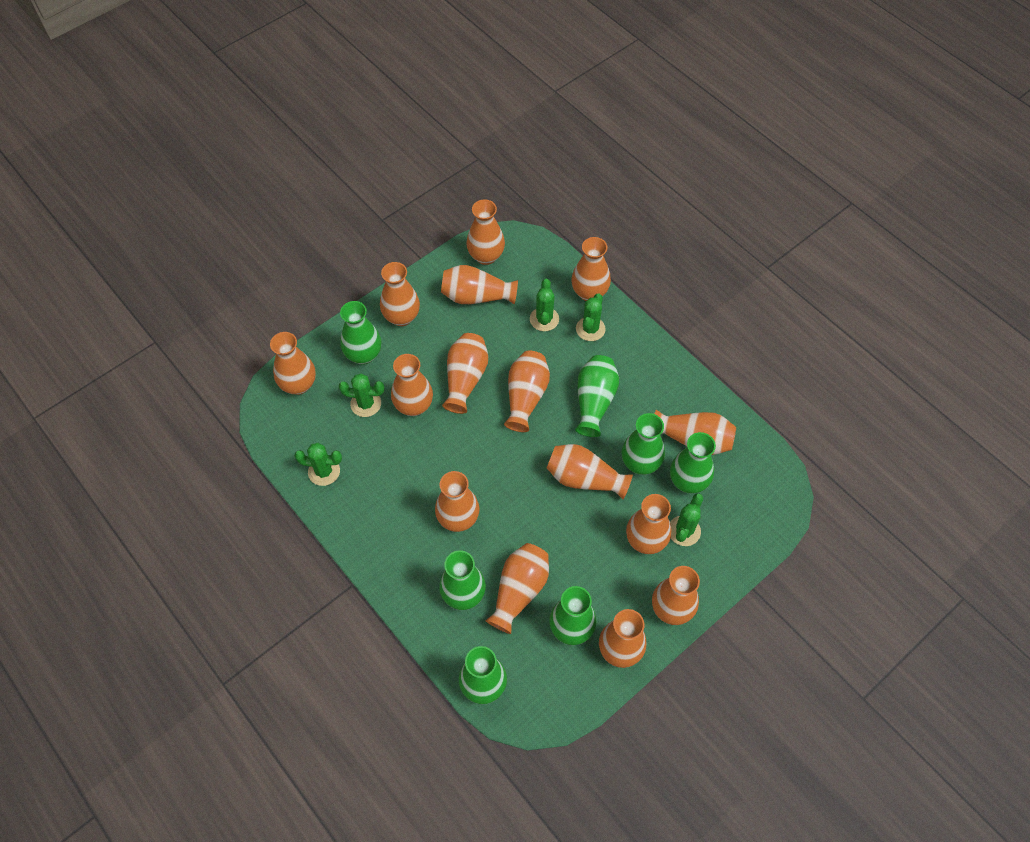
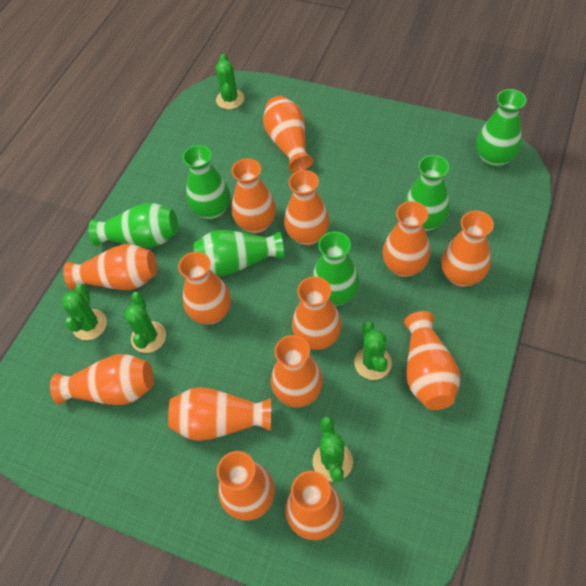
green vase: [340,301,381,365] [439,550,486,610] [459,646,507,704] [549,586,597,645] [575,355,619,437] [622,413,665,475] [670,432,716,494] = 7 -> [88,203,178,247] [183,145,230,220] [193,230,284,276] [312,231,359,306] [404,155,450,232] [477,89,526,168] = 6
orange vase: [270,332,316,395] [380,262,420,326] [391,354,433,416] [435,471,479,532] [441,265,518,304] [442,333,488,414] [466,199,505,265] [485,543,549,634] [504,351,550,432] [547,444,633,499] [571,237,611,301] [599,609,646,668] [626,494,671,554] [652,566,700,625] [654,410,736,455] = 15 -> [50,354,154,405] [63,244,157,290] [168,387,271,441] [178,252,231,324] [217,451,275,521] [231,158,276,234] [263,96,313,172] [271,335,323,407] [284,170,329,246] [285,471,343,540] [292,276,342,350] [383,201,430,277] [404,311,460,410] [441,211,494,287] = 14

